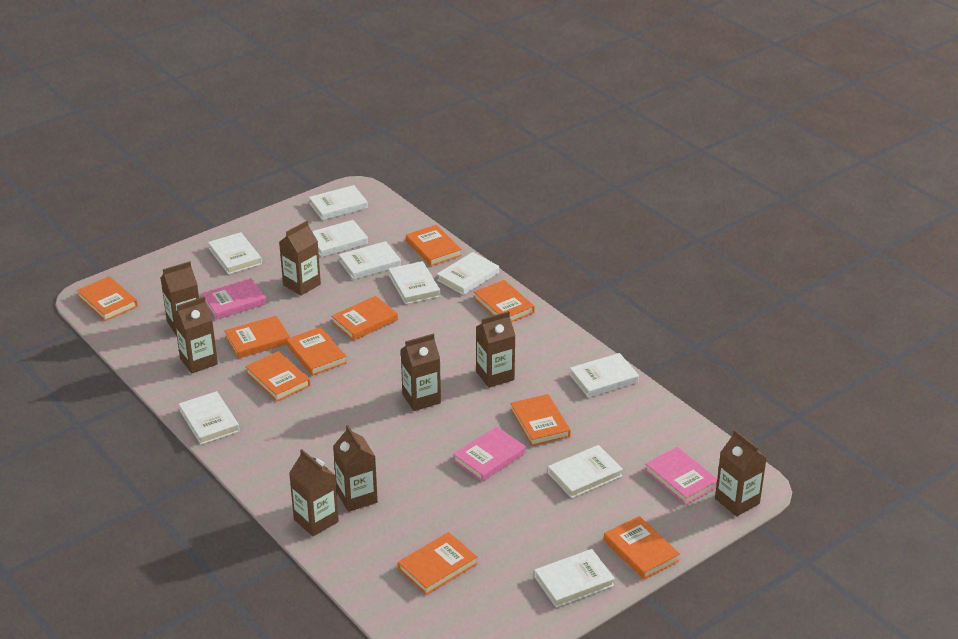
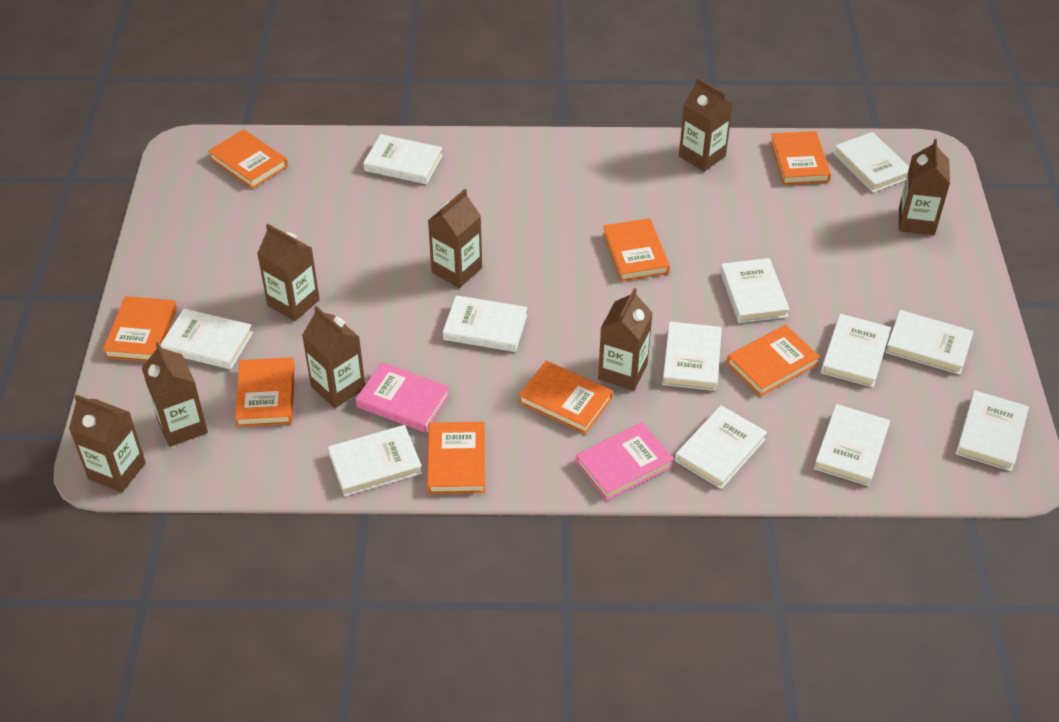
orange book: [77,276,138,321] [224,316,290,358] [245,351,310,402] [286,327,347,376] [331,296,398,341] [398,532,477,595] [406,225,462,266] [474,280,535,322] [510,394,571,446] [604,516,680,579] = 10 -> [103,296,177,362] [208,129,288,189] [235,357,295,427] [427,422,485,494] [518,361,613,434] [603,218,670,282] [726,325,820,397] [770,131,831,185] = 8
pink book: [202,278,267,320] [453,426,526,482] [645,447,717,505] = 3 -> [356,362,450,432] [576,422,674,501] = 2
white book: [179,391,240,445] [208,232,262,274] [309,185,368,220] [312,220,368,257] [339,241,401,280] [389,261,441,304] [437,252,499,295] [534,549,615,608] [548,445,623,498] [569,353,639,398] = 10 -> [160,308,253,369] [328,425,422,496] [363,134,443,184] [443,295,527,352] [662,322,722,391] [675,405,767,489] [720,258,790,323] [814,404,890,486] [821,314,891,388] [834,132,909,192] [885,310,974,375] [956,390,1029,471] = 12

